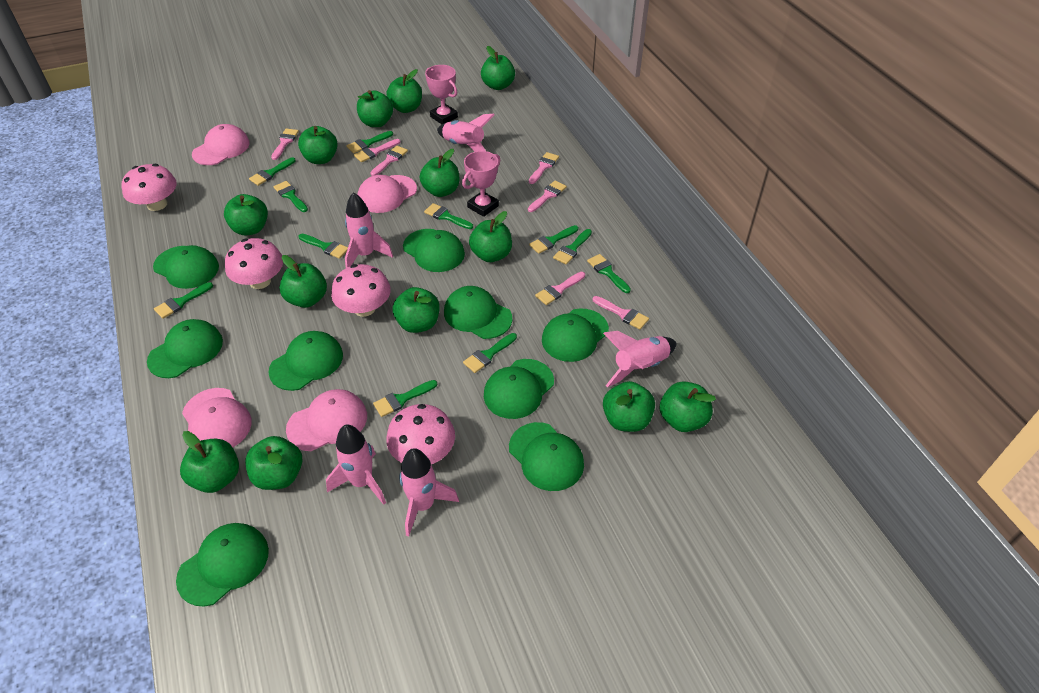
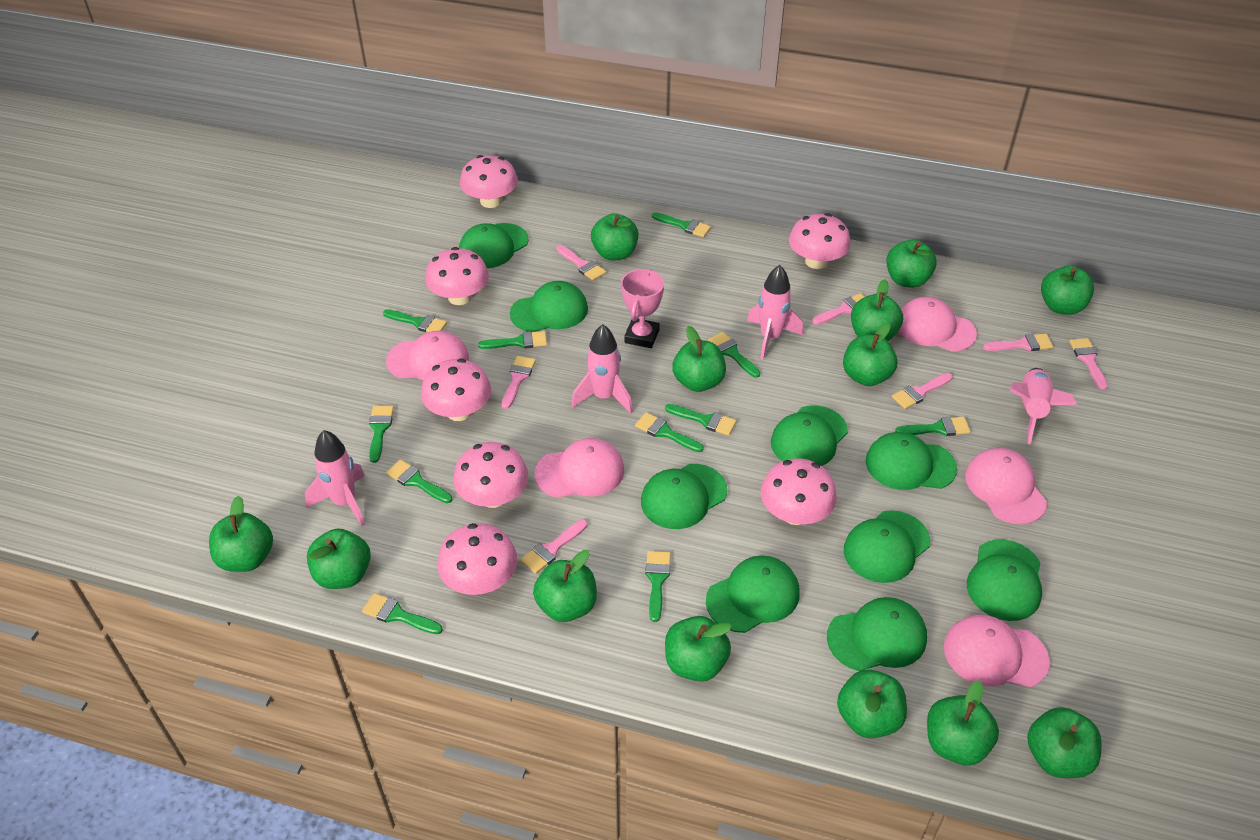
pink cap: [182,388,252,447] [192,124,250,165] [286,389,367,451] [358,175,417,213] = 4 -> [386,331,469,380] [535,438,624,498] [899,297,977,352] [944,615,1050,687] [965,448,1047,524] = 5
pink mushroom: [122,164,177,211] [225,238,283,289] [331,264,391,317] [386,404,455,464] = 4 -> [421,359,491,421] [425,247,489,305] [437,523,517,595] [453,442,528,508] [460,155,518,208] [761,458,837,525] [789,213,851,269] = 7
pink rocket: [326,425,386,505] [345,192,393,268] [399,448,459,537] [437,114,494,152] [603,331,677,387] = 5 -> [305,430,365,526] [571,324,633,413] [747,265,803,360] [1010,368,1077,444] = 4
pink trophy: [425,65,458,124] [462,151,501,217] = 2 -> [621,269,664,348] = 1

